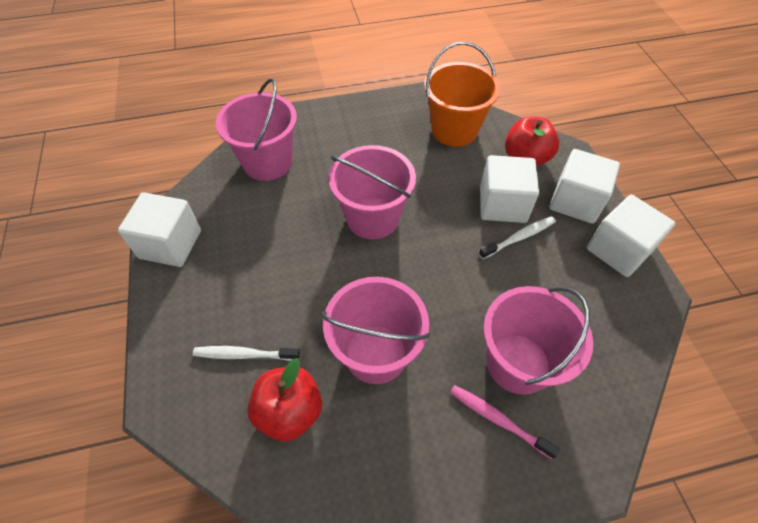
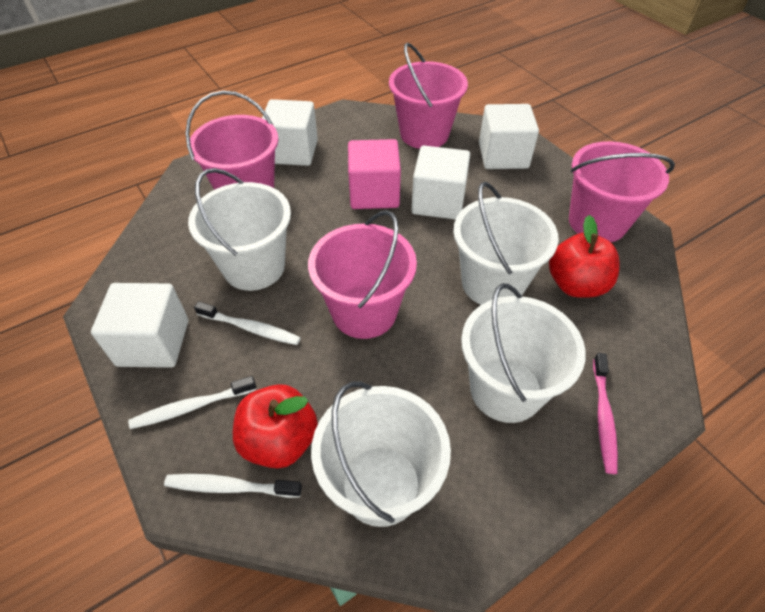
orange bucket: [424,42,500,147] = 1 -> none = 0
pink cube: none = 0 -> [348,139,401,209] = 1
white bucket: none = 0 -> [188,168,291,291] [311,382,451,527] [453,182,559,305] [461,283,586,423] = 4
white toothbrush: [193,346,300,361] [479,216,556,259] = 2 -> [128,376,256,429] [164,474,302,498] [194,301,301,345] = 3

